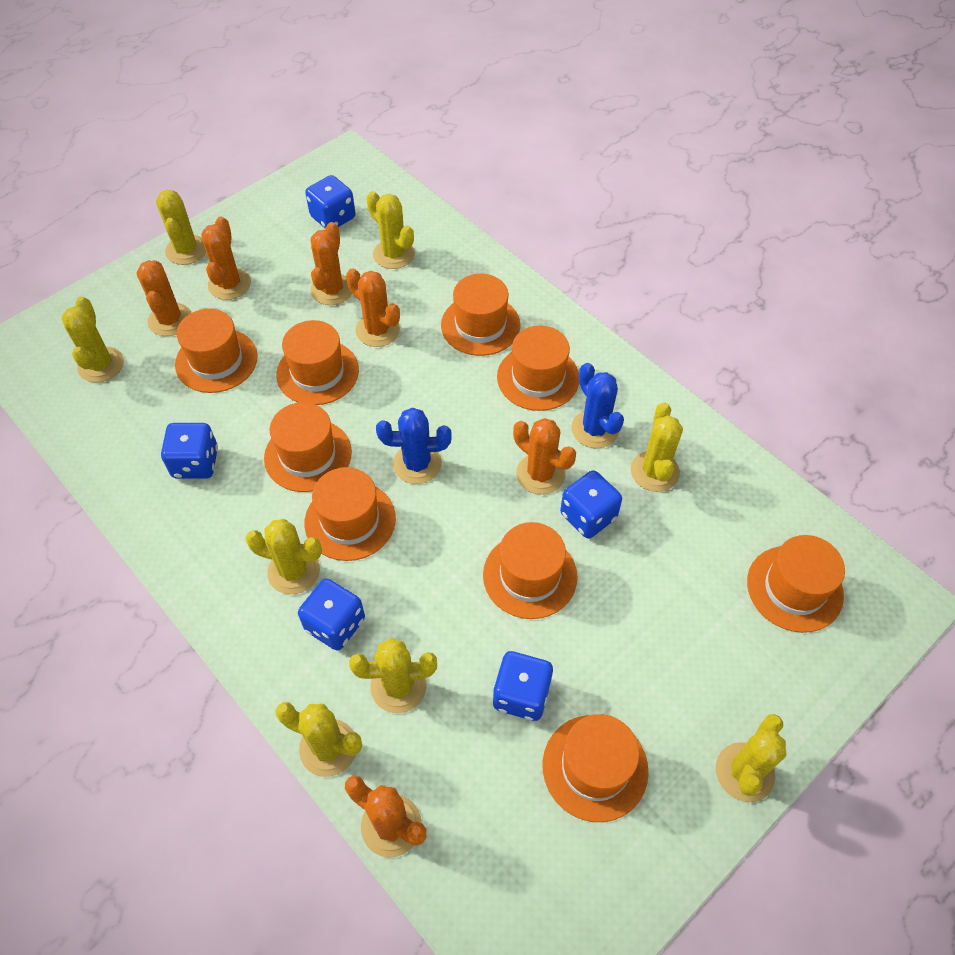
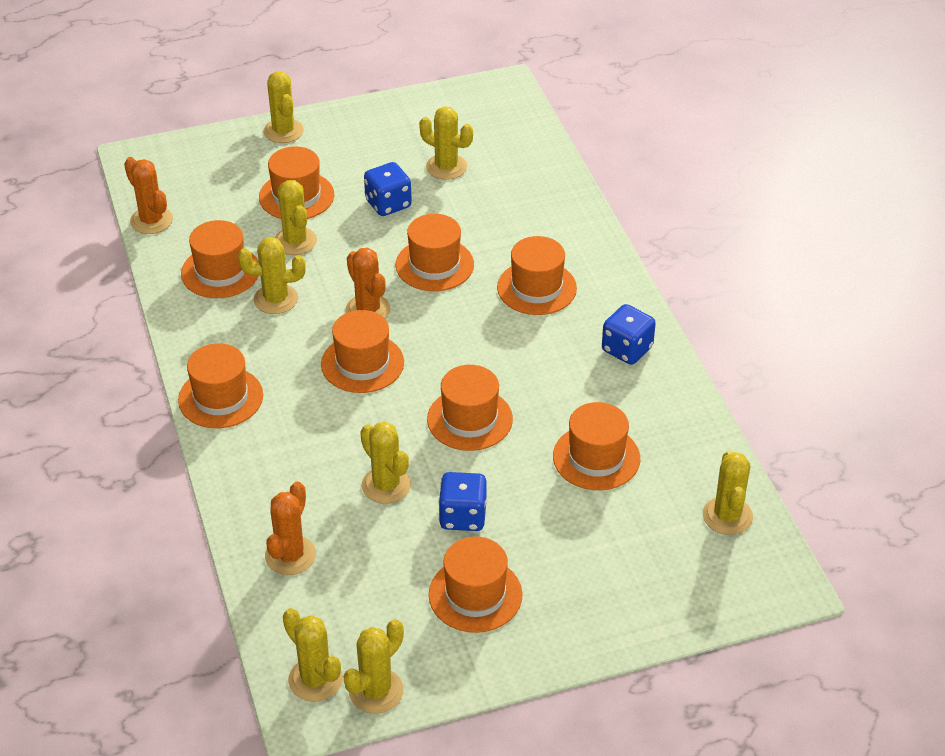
blue cactus: [376,408,452,484] [571,363,624,448] = 2 -> none = 0
blue dice: [161,423,218,479] [298,578,365,650] [305,175,355,228] [493,651,553,721] [560,470,622,539] = 5 -> [364,162,412,216] [438,472,487,531] [602,304,656,365] = 3
orange cactus: [137,260,191,336] [201,216,251,300] [310,222,352,305] [345,775,426,858] [346,268,400,347] [513,418,576,495] = 6 -> [124,157,173,234] [265,482,316,575] [346,248,391,319] = 3

